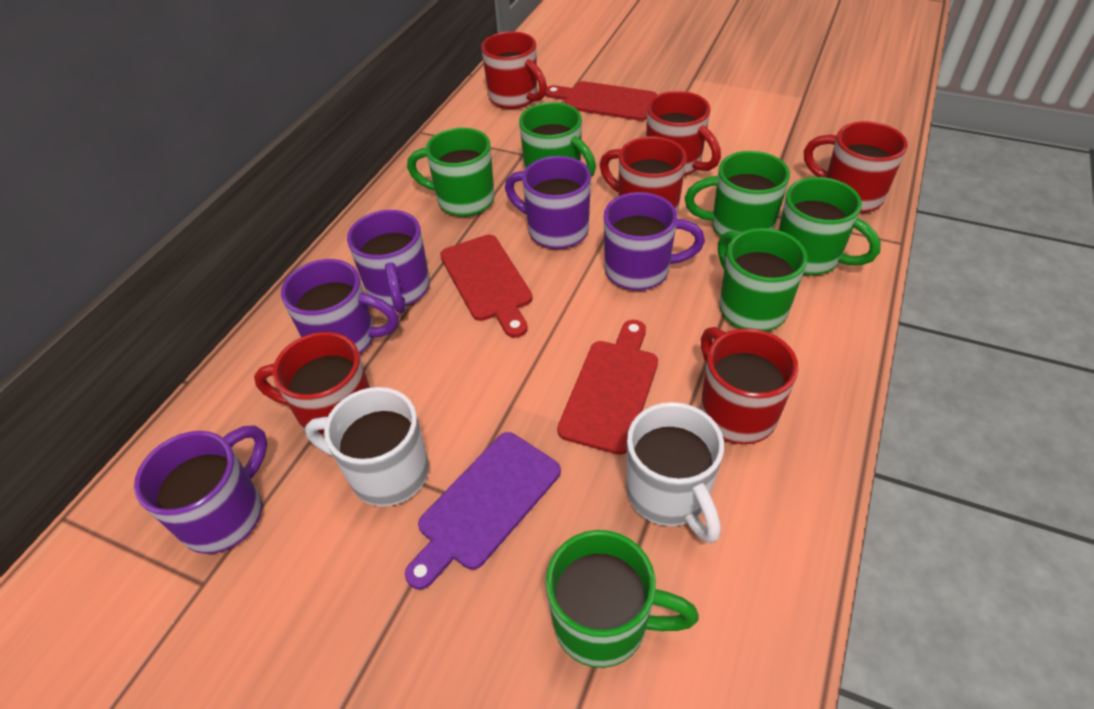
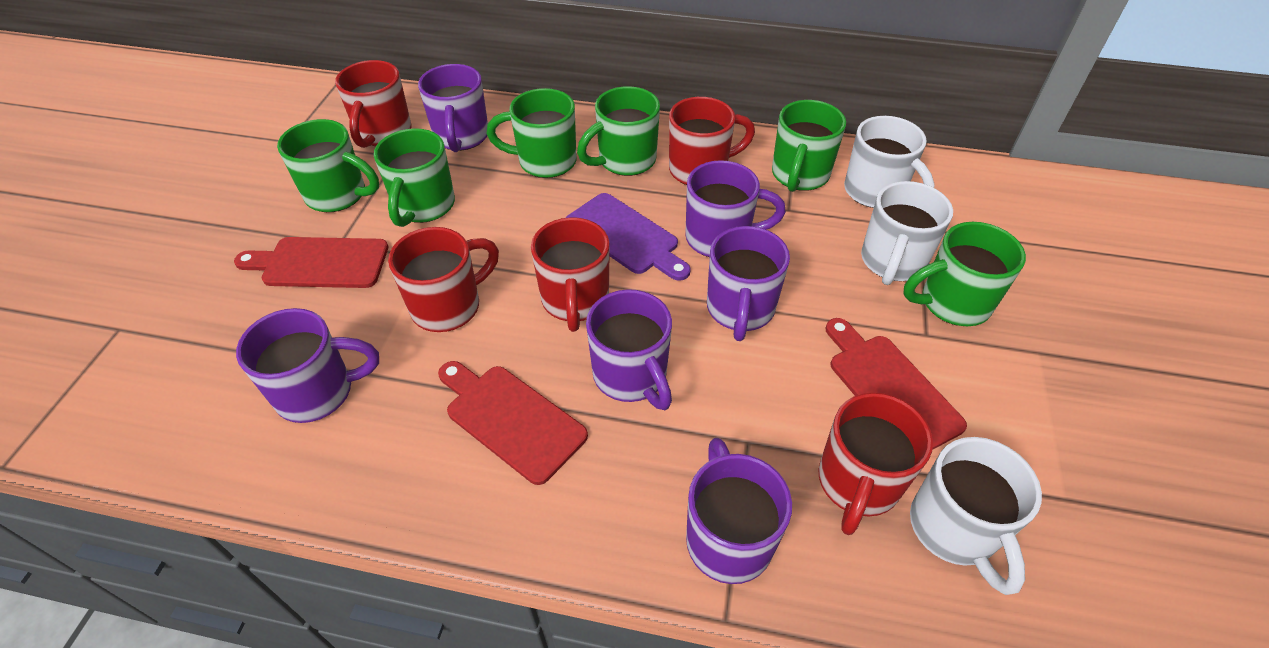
purple mug: [134,425,267,554] [281,259,399,354] [347,210,430,313] [505,156,591,249] [604,192,705,291] = 5 -> [236,308,379,423] [418,64,488,152] [586,289,672,410] [685,160,786,257] [686,438,792,584] [707,226,790,341] = 6
red mug: [254,332,370,438] [481,31,547,109] [600,136,687,213] [646,91,721,176] [700,327,798,444] [804,121,908,213] = 6 -> [335,60,411,148] [388,227,499,332] [531,217,610,332] [669,97,755,185] [818,392,933,535] = 5
white mug: [305,387,429,507] [626,402,724,543] = 2 -> [844,116,935,208] [861,181,953,285] [910,437,1042,595] = 3

